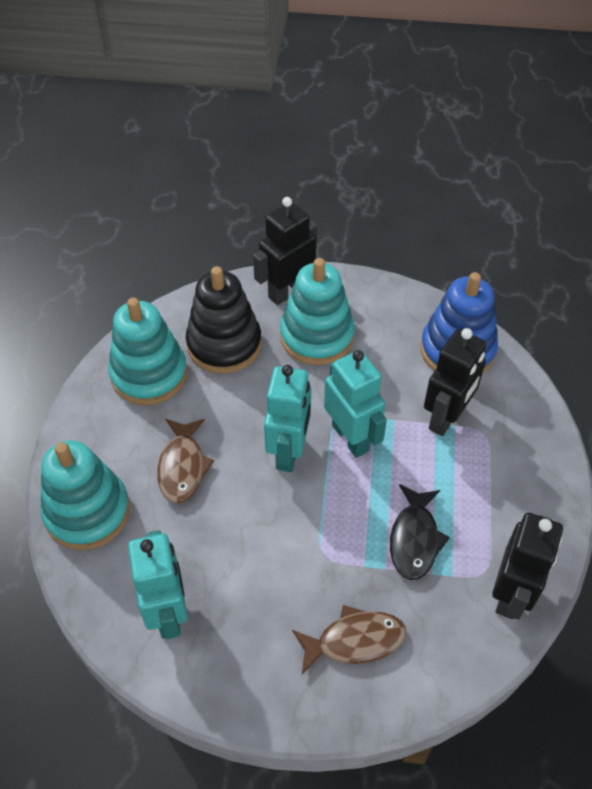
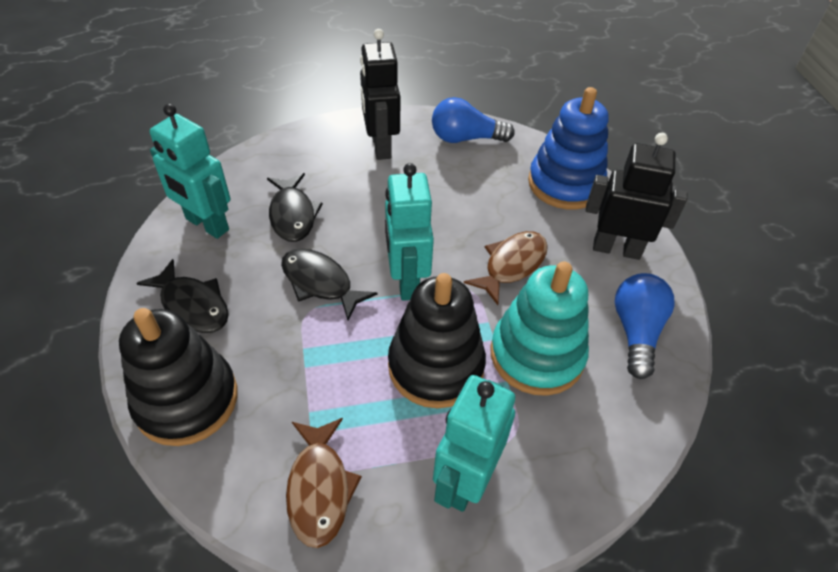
black fish: [390,484,450,580] = 1 -> [136,259,229,333] [267,173,323,242] [281,248,378,321] = 3
black robot: [253,197,317,305] [424,328,486,436] [492,513,563,620] = 3 -> [360,29,400,160] [586,133,687,260] = 2
black stacking toy: [186,266,262,374] = 1 -> [119,308,238,446] [388,273,486,408] = 2
blue light bulb: none = 0 -> [432,97,515,143] [615,273,675,379] = 2
turquoise stacking toy: [41,440,130,550] [108,298,188,405] [280,258,355,365] = 3 -> [490,261,589,396] = 1

